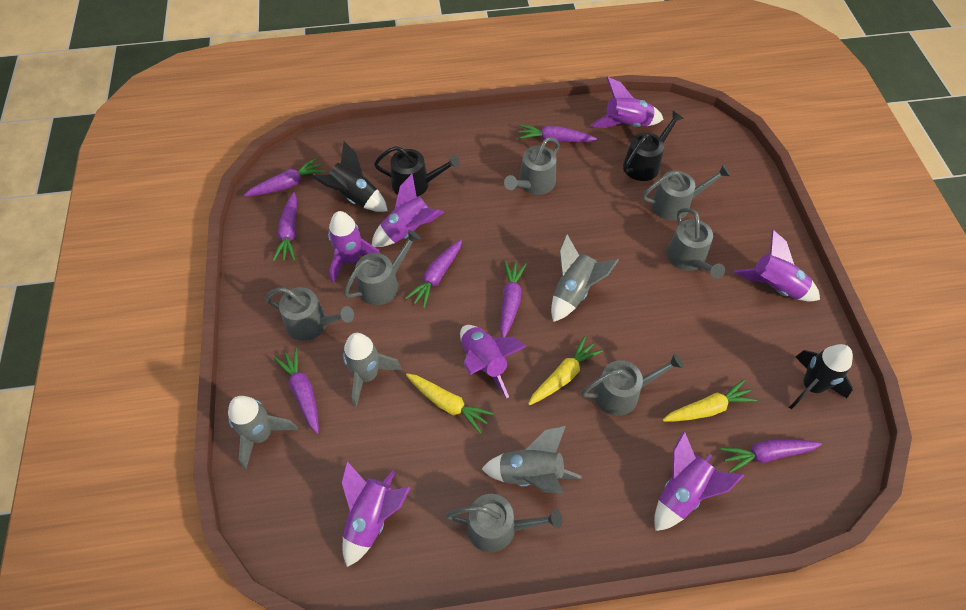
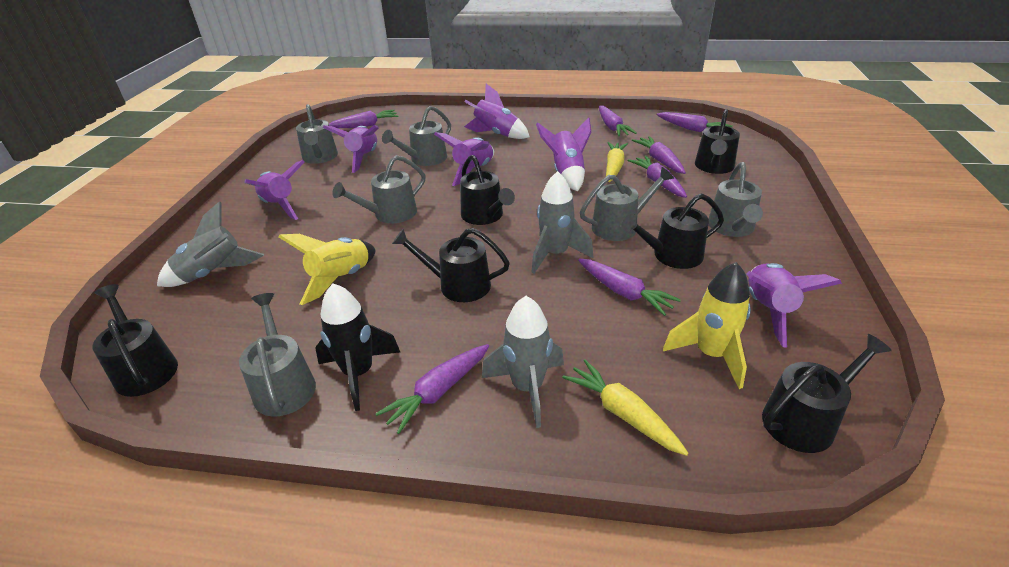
black rocket: [312,141,388,212] [789,344,853,410] = 2 -> [315,283,400,411] = 1
black watering can: [374,146,460,197] [623,111,684,181] = 2 -> [92,284,178,397] [392,228,510,302] [460,155,515,225] [622,193,724,269] [695,109,740,174] [762,334,892,453] = 6
grey rocket: [228,396,298,469] [343,333,402,407] [482,426,581,493] [551,234,619,322] = 4 -> [157,201,264,287] [482,296,564,428] [531,171,593,274] = 3
grey watering can: [265,287,354,341] [344,230,421,305] [445,494,562,552] [504,137,560,195] [581,353,684,416] [642,164,730,221] [667,208,725,279] = 7 -> [239,293,316,417] [296,104,338,164] [333,155,426,223] [382,106,451,166] [580,167,674,241] [708,162,763,237] = 6
purple rocket: [328,211,380,283] [341,461,410,567] [372,174,444,247] [460,325,527,398] [591,77,663,128] [654,431,744,531] [734,230,820,301] = 7 -> [245,160,305,220] [323,125,378,173] [434,132,494,186] [464,84,530,139] [536,117,591,191] [747,263,842,348] = 6
yellow carrot: [406,373,494,434] [528,336,603,405] [662,379,757,422] = 3 -> [562,359,689,456] [606,142,628,182] = 2
yellow rocket: none = 0 -> [278,234,376,305] [663,262,751,389] = 2

